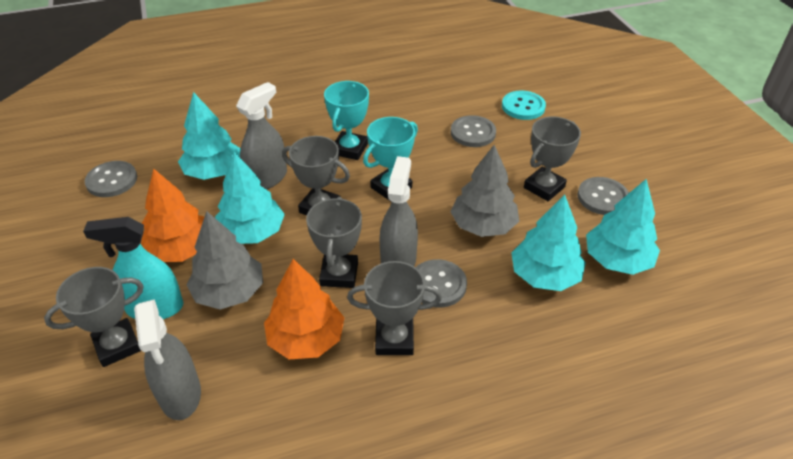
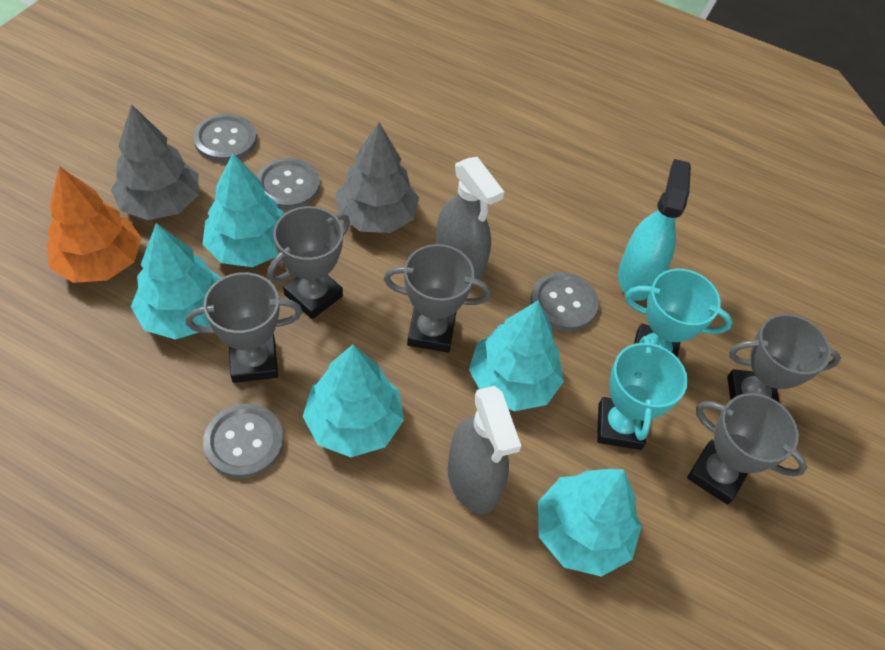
grey spray bottle: [134,299,201,420] [236,82,287,190] [380,156,418,266] = 3 -> [435,157,504,281] [448,386,521,514] = 2
orange tree: [141,168,204,262] [264,259,344,359] = 2 -> [47,166,142,283] = 1
turquoise button: [502,91,546,120] = 1 -> none = 0
turquoise tree: [178,92,241,180] [215,152,285,244] [511,195,586,291] [586,179,660,275] = 4 -> [131,223,222,340] [203,153,284,267] [303,344,404,457] [469,301,564,411] [538,469,642,577] = 5

